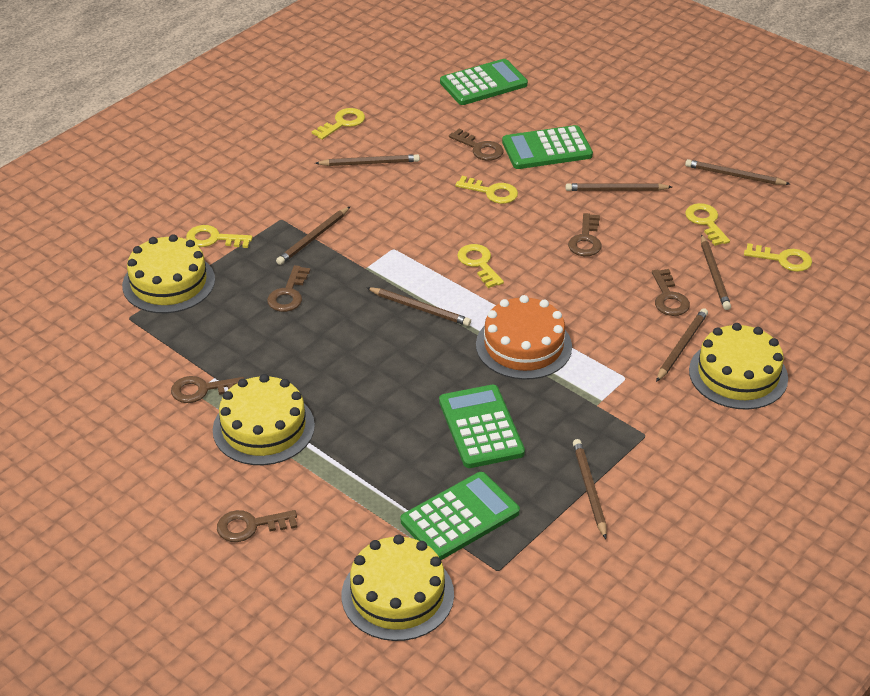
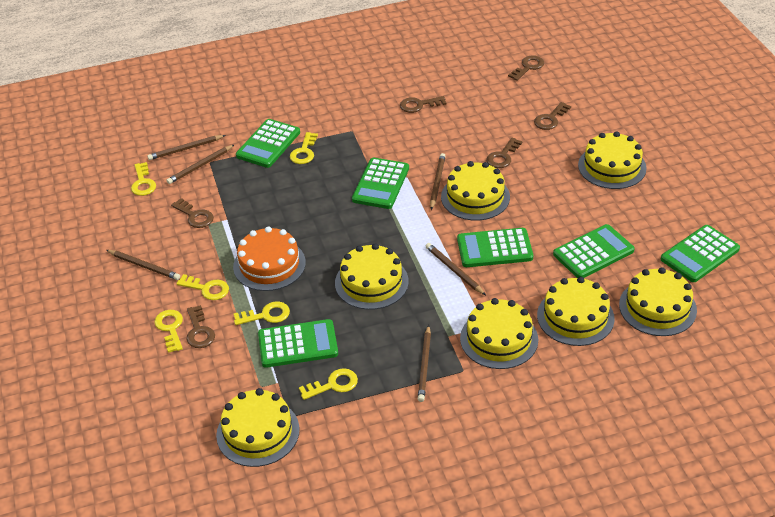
brown pencil: [276,207,350,265] [315,154,420,166] [366,287,471,326] [565,183,672,191] [573,439,607,539] [656,308,708,382] [685,159,790,185] [701,234,731,310] = 8 -> [106,250,180,280] [147,135,226,160] [166,145,234,184] [418,325,431,402] [426,243,486,295] [430,153,445,210] = 6
green calculator: [401,472,520,560] [439,385,525,468] [440,59,528,105] [502,125,593,169] = 4 -> [236,119,300,168] [258,319,338,368] [352,158,409,209] [457,228,533,267] [553,224,635,278] [661,225,740,282] = 6
yellow cake: [122,234,215,313] [213,374,315,465] [342,535,454,641] [689,323,788,410] = 4 -> [216,388,299,467] [335,243,409,310] [441,161,510,221] [460,298,538,369] [537,277,615,346] [578,131,647,189] [619,267,697,336] = 7

